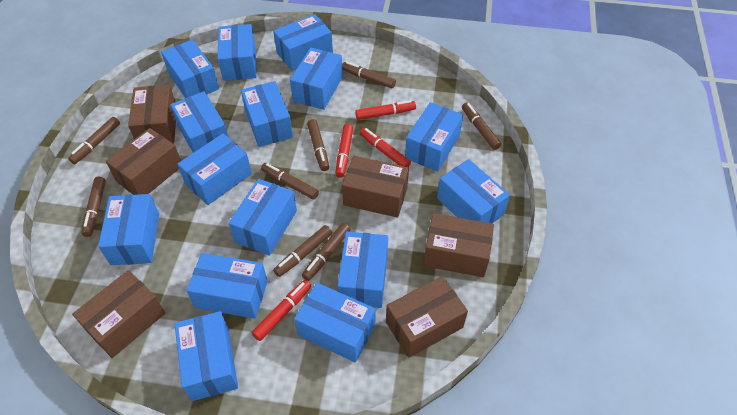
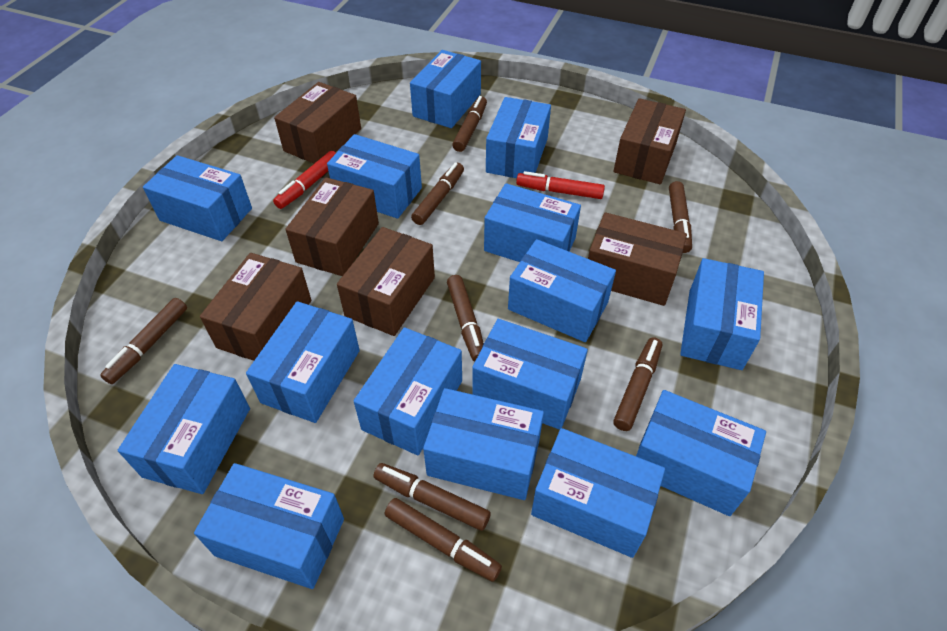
red marker: [252,280,311,341] [335,124,353,178] [355,100,416,120] [360,128,411,167] = 4 -> [273,151,336,209] [516,171,605,199] = 2

